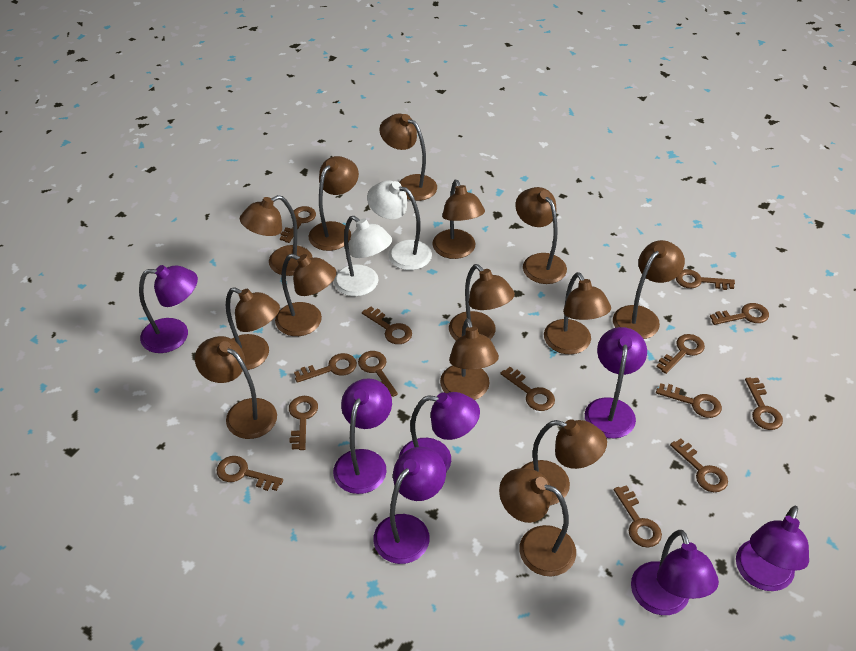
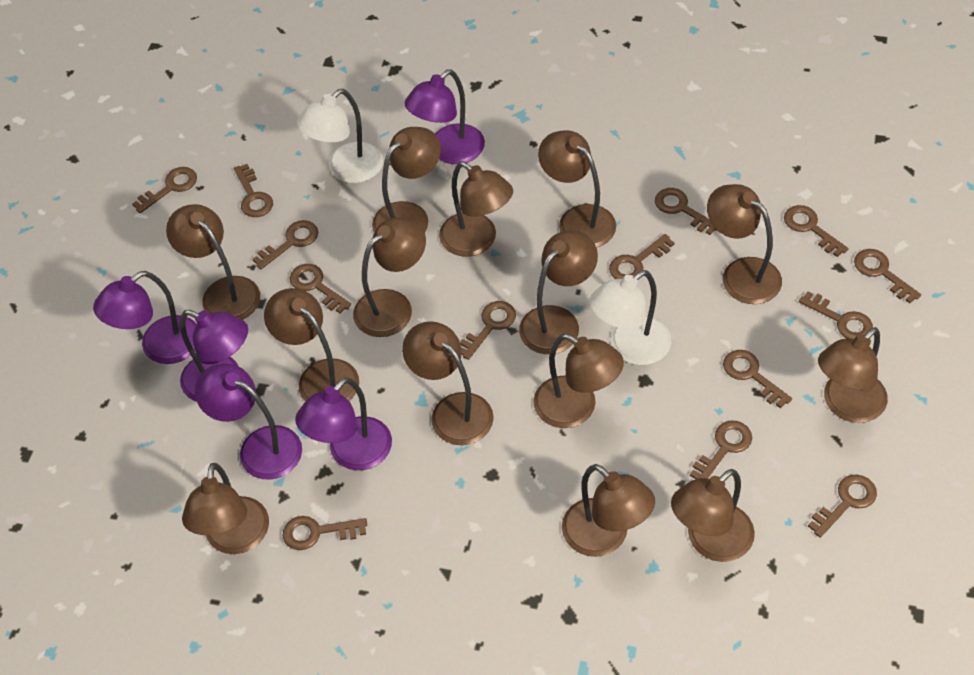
purple lamp: [139,265,198,353] [333,378,392,494] [373,447,446,564] [399,392,480,472] [585,327,647,438] [631,530,719,615] [736,506,809,591] = 7 -> [93,271,197,364] [180,310,248,402] [195,363,302,480] [295,377,392,470] [405,69,485,164] = 5

